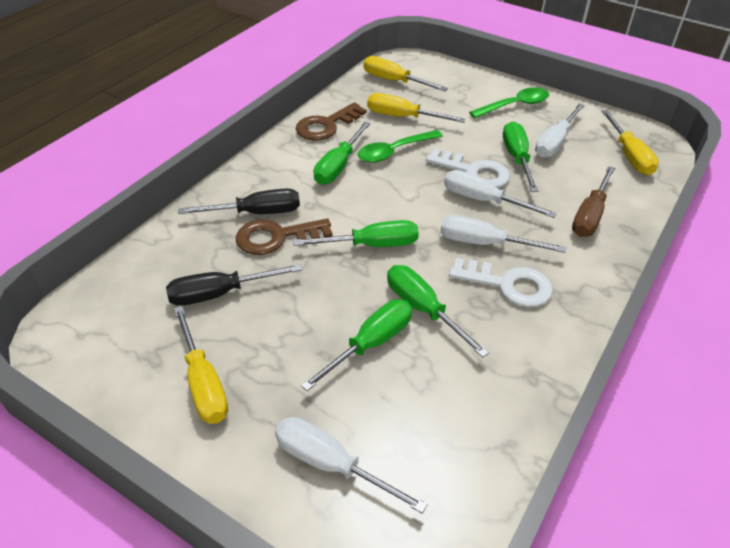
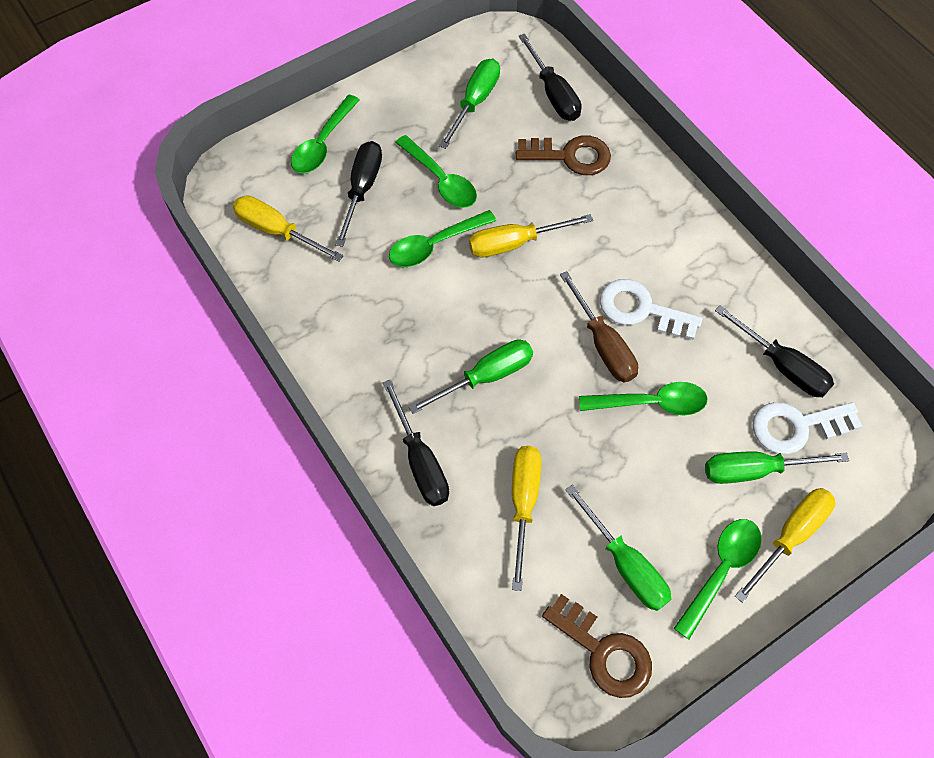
black screwdriver: [166,264,302,306] [178,188,300,214] = 2 -> [335,141,382,247] [383,379,449,506] [518,33,581,121] [715,305,834,397] = 4
green screwdriver: [293,220,419,247] [301,299,412,391] [314,122,371,185] [387,265,489,358] [503,121,538,192] = 5 -> [409,339,533,414] [439,59,500,149] [565,485,671,611] [705,452,849,484] = 4
green spoon: [358,130,443,163] [469,88,549,118] = 2 -> [291,95,360,173] [389,210,496,267] [395,135,477,208] [579,382,707,415] [673,519,762,639] = 5
white screwdriver: [275,417,428,514] [440,215,566,253] [444,170,557,218] [535,104,585,158] = 4 -> none = 0

